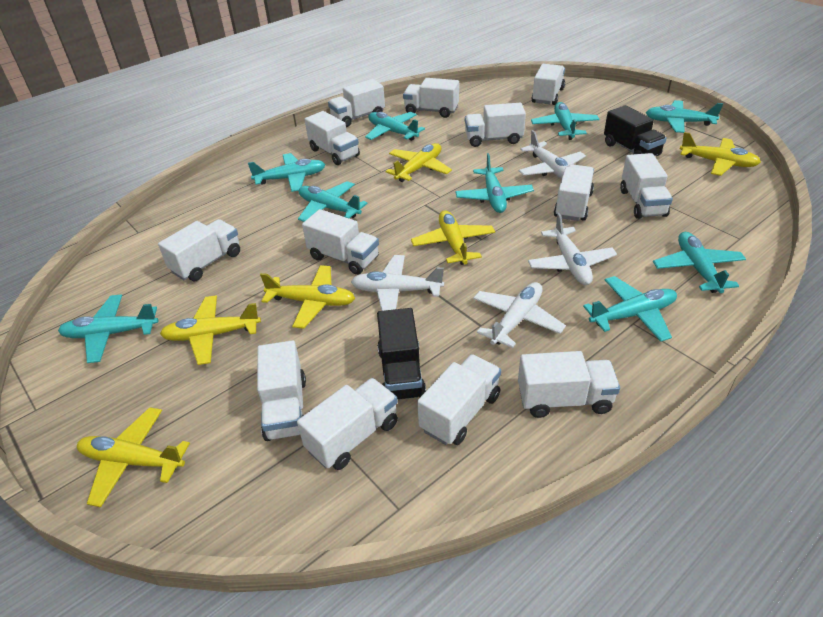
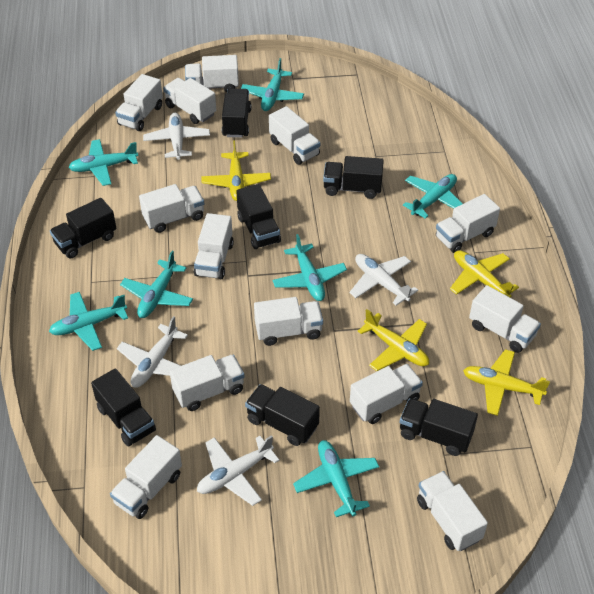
black truck: [377,308,426,400] [604,105,667,156] = 2 -> [50,198,116,258] [91,368,156,446] [222,88,252,138] [236,184,281,249] [245,384,320,446] [323,156,384,199] [399,398,478,456] = 7
turquoise plane: [58,295,158,363] [248,153,325,192] [298,181,368,222] [365,112,425,141] [455,153,534,213] [531,102,599,140] [583,276,677,342] [646,100,723,133] [653,232,746,293] = 9 -> [49,292,128,351] [68,139,138,186] [120,251,193,318] [241,58,304,111] [272,234,347,301] [293,440,379,517] [403,174,463,219] = 7
yellow plane: [77,407,190,507] [160,295,261,365] [260,265,355,329] [386,143,452,182] [411,210,495,265] [680,132,761,176] = 6 -> [201,140,271,201] [358,309,429,371] [450,250,519,298] [463,349,550,416] = 4

